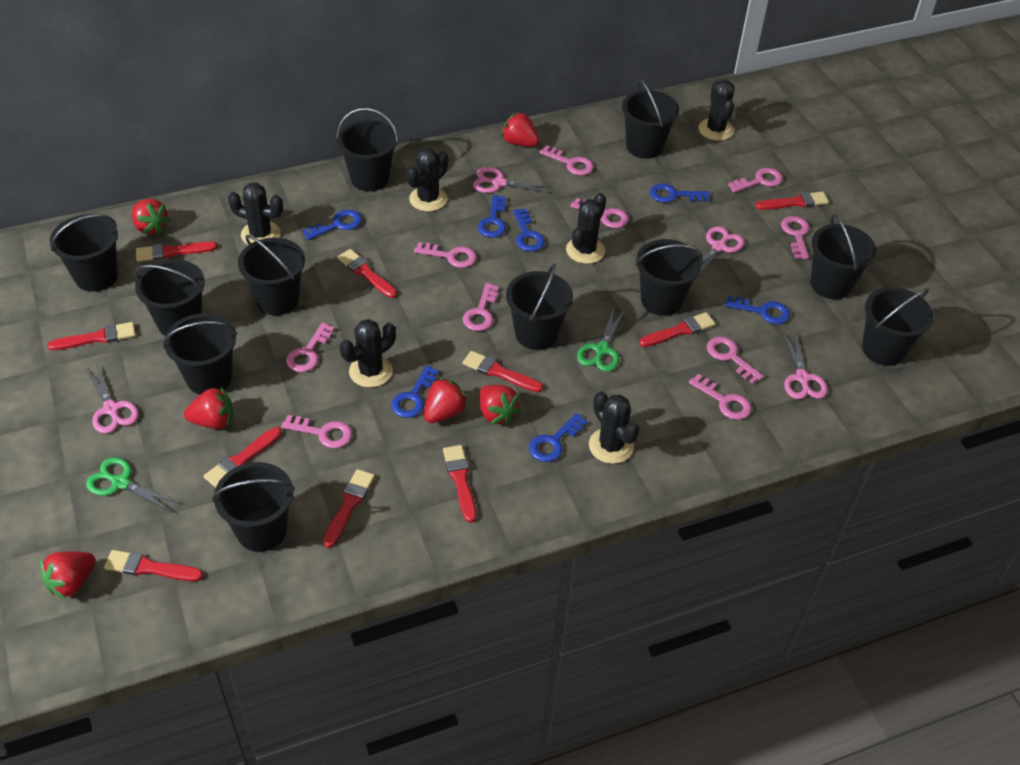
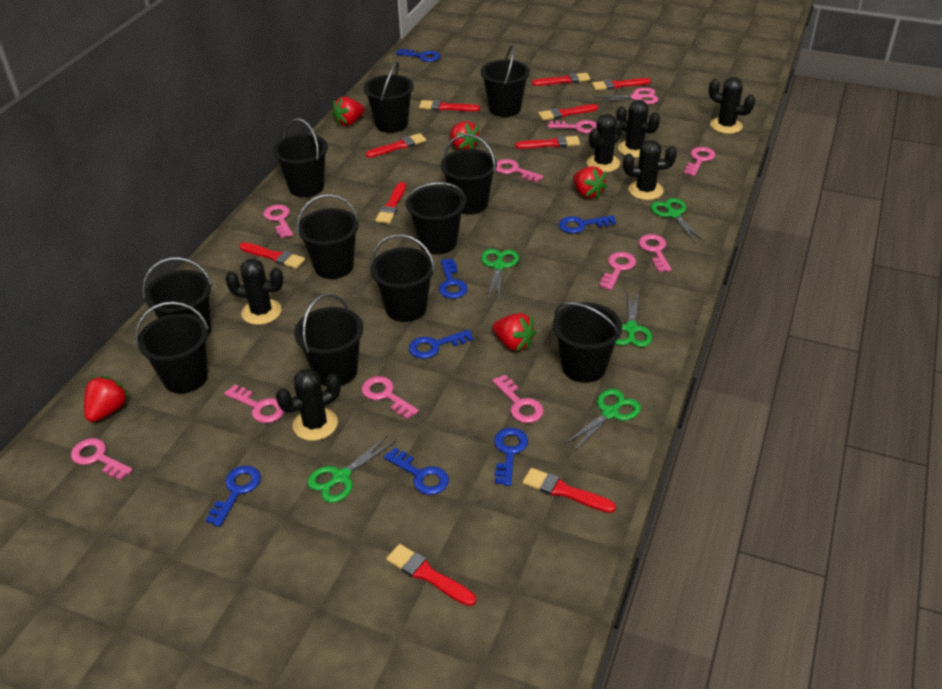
green scissors: [86,457,181,512] [577,308,625,372] = 2 -> [307,436,396,503] [481,249,519,299] [564,389,641,452] [615,291,652,347] [651,198,704,242] = 5
pink scissors: [85,365,139,434] [473,167,552,193] [695,226,744,280] [784,331,828,399] = 4 -> [593,88,658,104] = 1
red strawberry: [40,551,96,600] [132,199,171,235] [184,386,234,429] [424,377,469,423] [479,385,521,425] [501,111,539,146] = 6 -> [84,376,130,422] [332,97,364,126] [450,121,480,150] [493,313,536,351] [573,166,607,199] = 5

